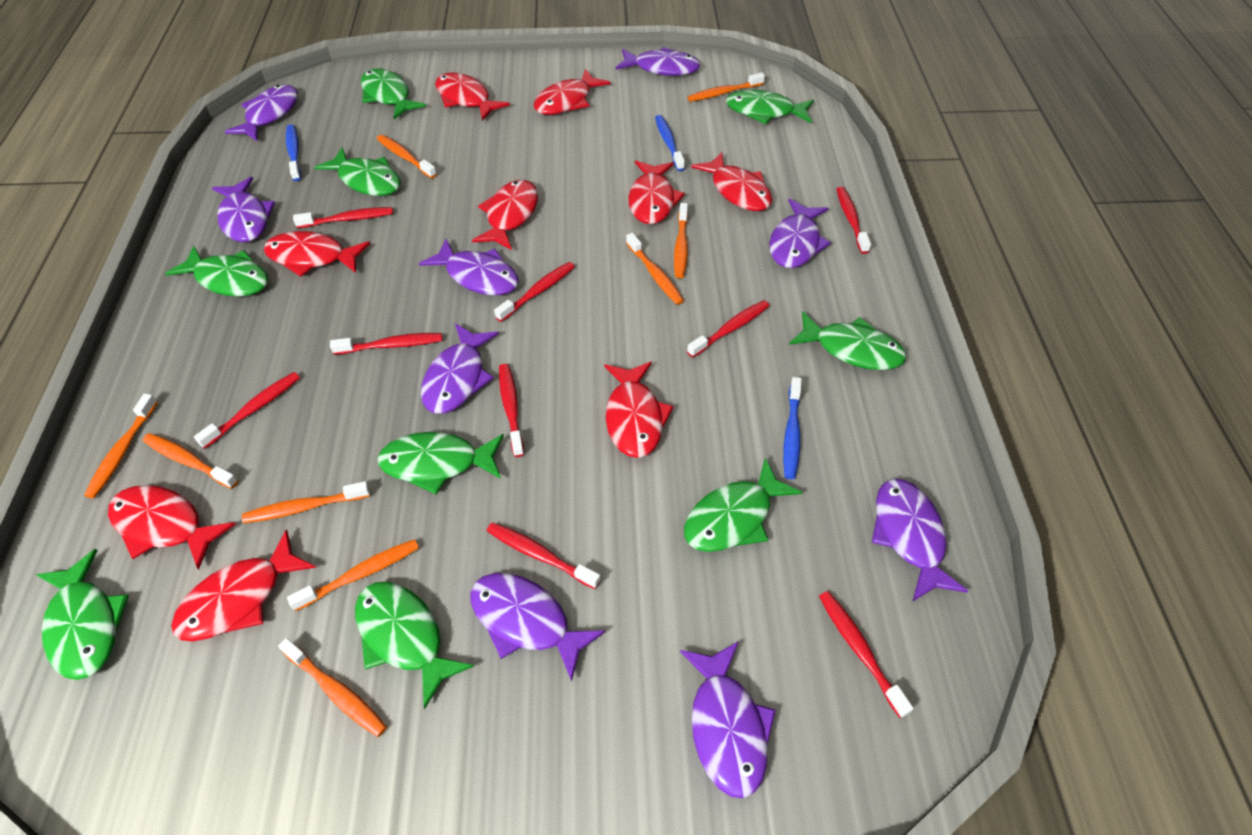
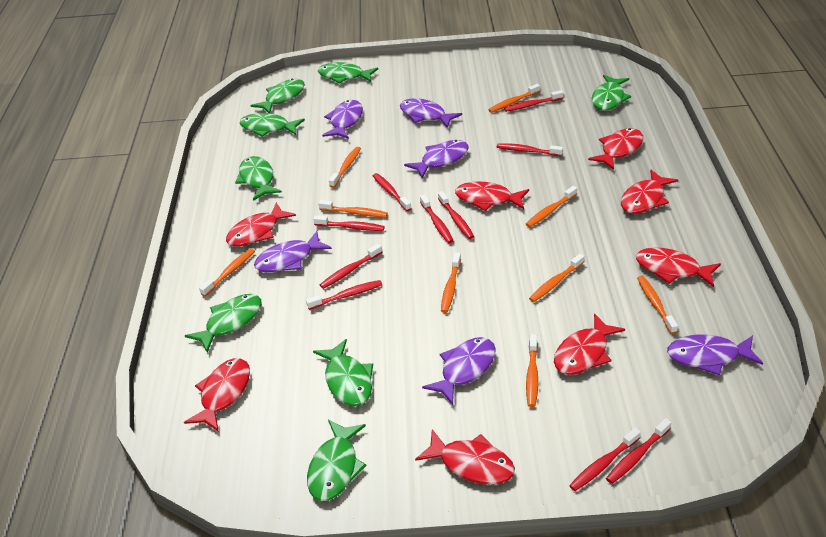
blue toothbrush: [286,124,301,181] [655,115,685,171] [783,377,802,479] = 3 -> none = 0
green fish: [36,549,129,680] [165,246,268,297] [314,147,401,196] [355,582,474,709] [361,68,426,119] [378,432,504,494] [684,458,803,552] [726,90,814,124] [789,311,906,370] = 9 -> [185,294,261,353] [235,156,282,201] [240,113,305,137] [250,79,305,113] [307,420,367,501] [313,339,373,406] [318,62,378,83] [592,75,631,110] = 8
purple fish: [212,177,275,242] [225,85,298,141] [419,239,519,295] [421,323,499,414] [470,573,605,681] [616,47,700,76] [680,641,776,798] [769,199,831,268] [872,479,968,602] = 9 -> [254,231,332,272] [322,100,363,139] [400,98,462,128] [404,140,468,178] [422,337,496,405] [667,334,763,375] = 6
red fish: [108,485,236,570] [171,529,316,642] [264,231,370,277] [435,72,510,121] [472,180,538,250] [534,69,611,115] [604,362,673,458] [628,161,685,224] [691,152,772,211] = 9 -> [184,358,250,432] [226,202,296,246] [415,429,515,485] [455,181,529,211] [554,313,625,375] [588,128,643,170] [621,170,678,214] [636,247,721,287] = 8
red toothbrush: [194,372,300,449] [293,207,393,228] [330,333,442,355] [487,522,600,589] [494,262,575,322] [499,364,524,457] [687,300,769,358] [819,591,914,718] [837,187,871,254] = 9 -> [306,280,382,310] [313,215,385,231] [320,244,382,289] [373,173,412,211] [420,195,454,243] [438,191,474,239] [497,143,563,156] [504,90,564,112] [569,428,641,491] [606,418,672,484] = 10

